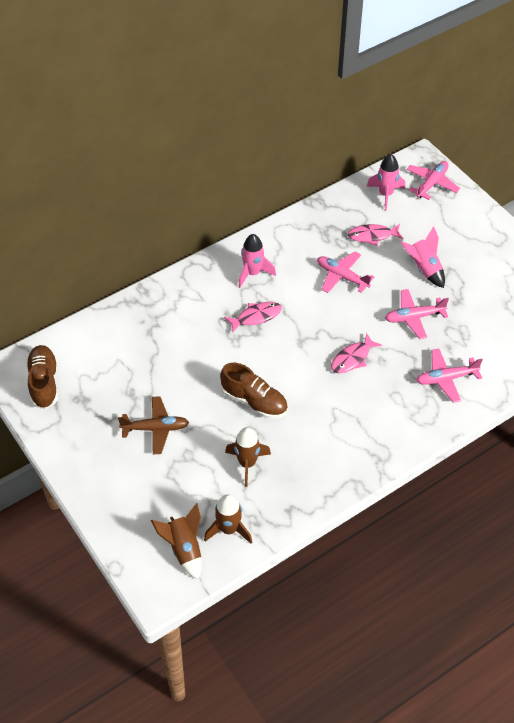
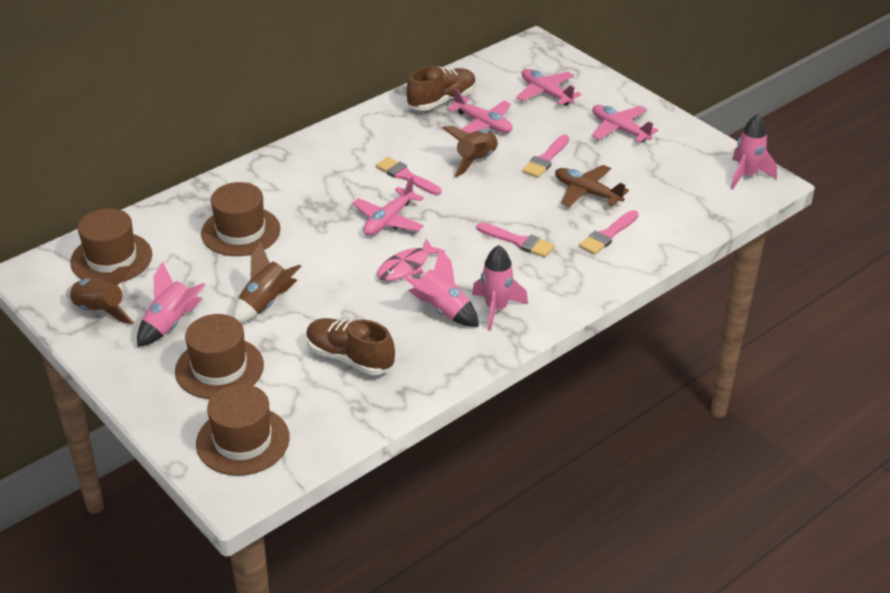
brown hat: none = 0 -> [70,208,152,283] [175,314,264,399] [196,384,290,476] [201,182,280,256] = 4
pink brush: none = 0 -> [376,157,441,195] [477,222,555,257] [522,135,569,178] [579,210,639,255] = 4
pink fish: [224,302,282,333] [331,333,382,373] [347,224,403,246] = 3 -> [377,239,445,281] = 1
pink rocket: [238,234,276,288] [367,154,405,211] [400,226,445,288] = 3 -> [137,262,205,347] [404,248,479,327] [472,245,528,331] [731,114,777,189] = 4

